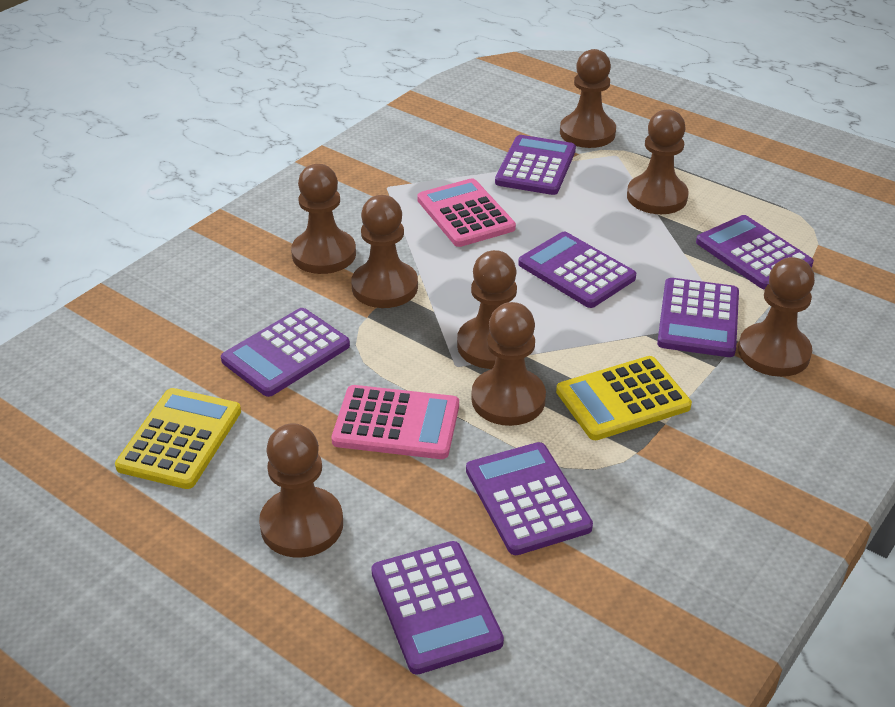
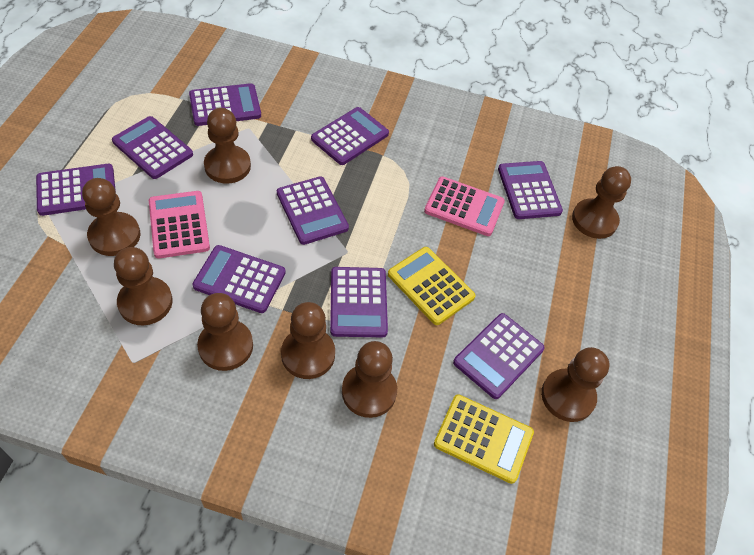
purple calculator: [221,308,350,397] [371,541,504,675] [466,442,593,555] [495,135,576,195] [518,232,636,308] [657,278,739,357] [696,215,814,290] = 7 -> [36,164,116,216] [112,116,193,179] [189,83,261,126] [193,245,286,313] [277,176,349,245] [311,107,389,165] [330,267,388,337] [453,313,545,399] [498,161,563,219] = 9

